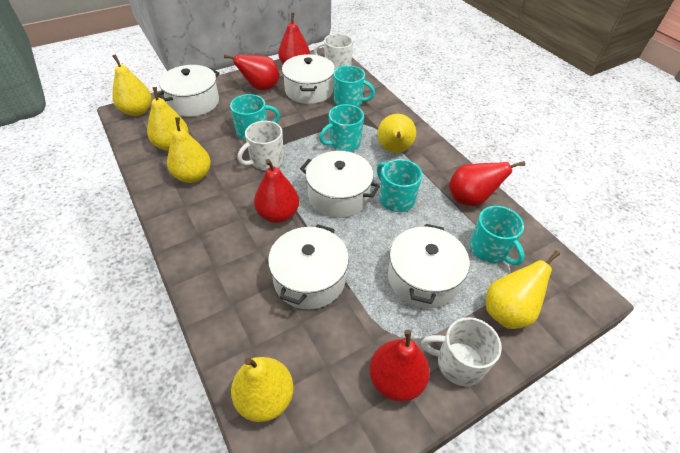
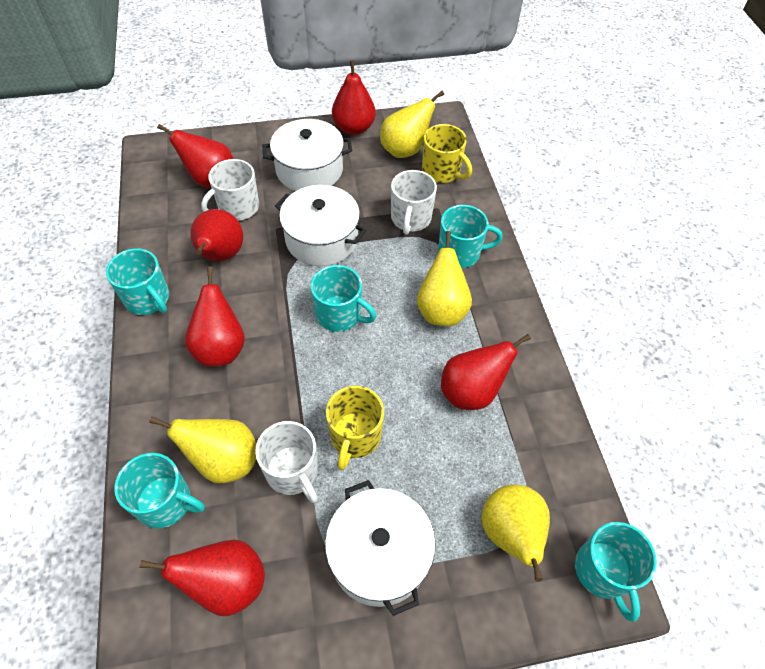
red pear: [224,54,279,90] [254,159,299,223] [278,13,310,64] [370,330,430,401] [449,161,525,206] = 5 -> [140,540,265,616] [157,124,233,188] [185,267,245,367] [190,209,243,261] [332,60,376,135] [441,334,531,410] = 6
white pot: [157,65,220,117] [268,224,349,309] [282,54,335,104] [300,151,380,218] [388,224,470,308] = 5 -> [262,119,352,191] [275,185,366,266] [325,480,436,616] = 3
yellow mug: none = 0 -> [326,386,384,470] [422,124,472,183] = 2
yellow pear: [112,54,152,116] [147,87,189,151] [167,117,211,183] [231,357,294,422] [378,114,416,153] [486,251,560,329] = 6 -> [149,416,256,483] [380,91,444,158] [417,231,472,326] [481,484,550,582] = 4

